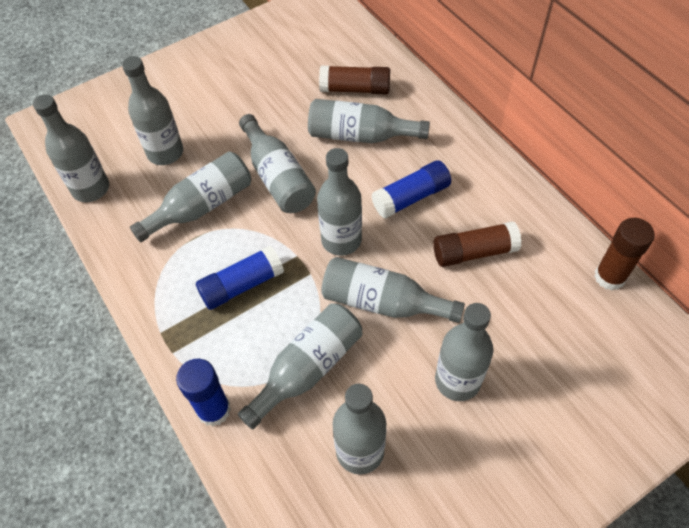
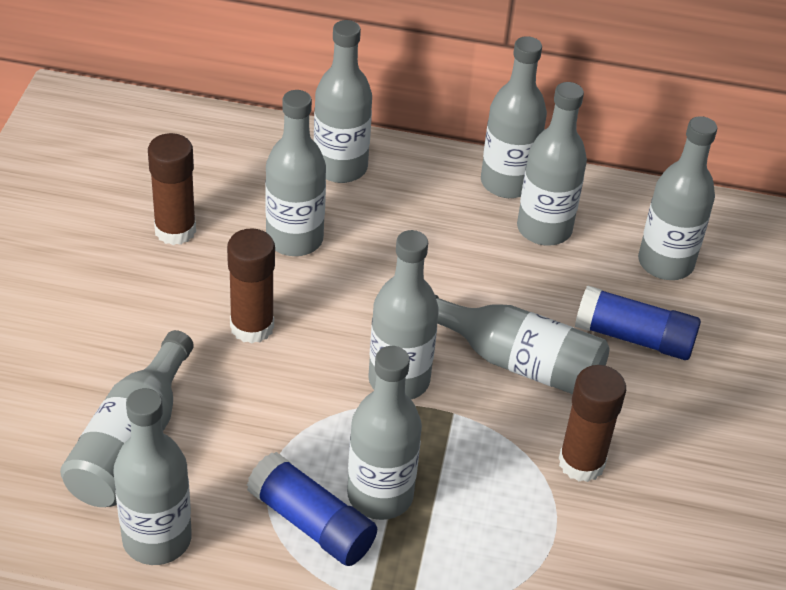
blue glue stick: [176,359,231,426] [196,246,284,310] [372,160,451,219] = 3 -> [247,452,377,566] [575,286,701,360] = 2

